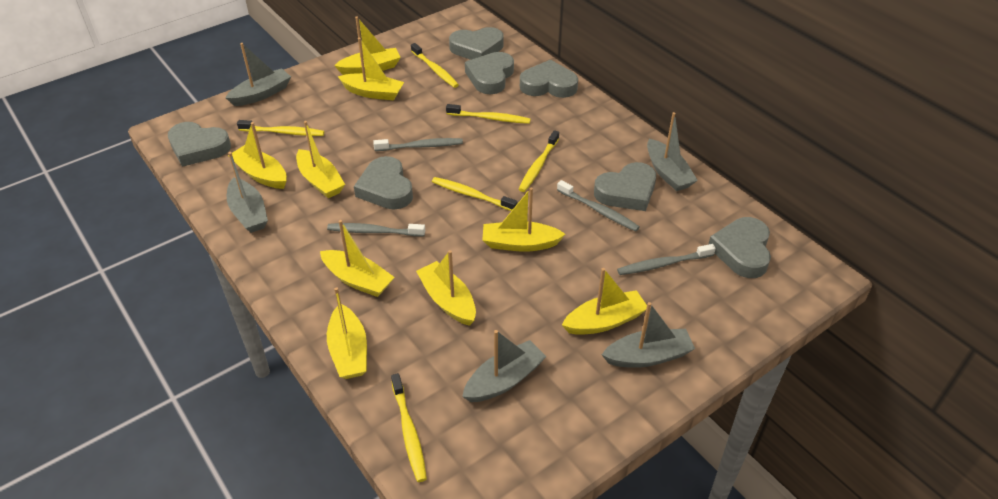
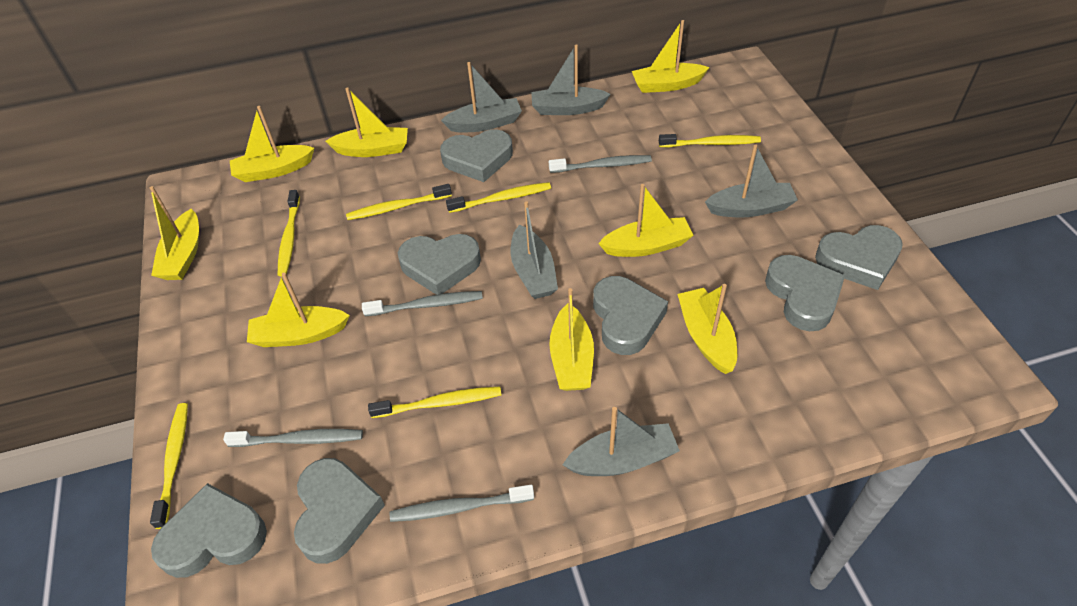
yellow boat: [228,122,287,189] [296,121,345,198] [320,220,395,297] [327,287,367,379] [334,17,401,75] [338,38,404,100] [416,250,476,326] [483,188,565,252] [562,268,647,335] = 9 -> [150,186,199,280] [230,106,314,182] [247,272,350,347] [326,87,408,157] [549,288,594,391] [598,184,694,257] [632,20,710,93] [678,284,737,374] = 8

